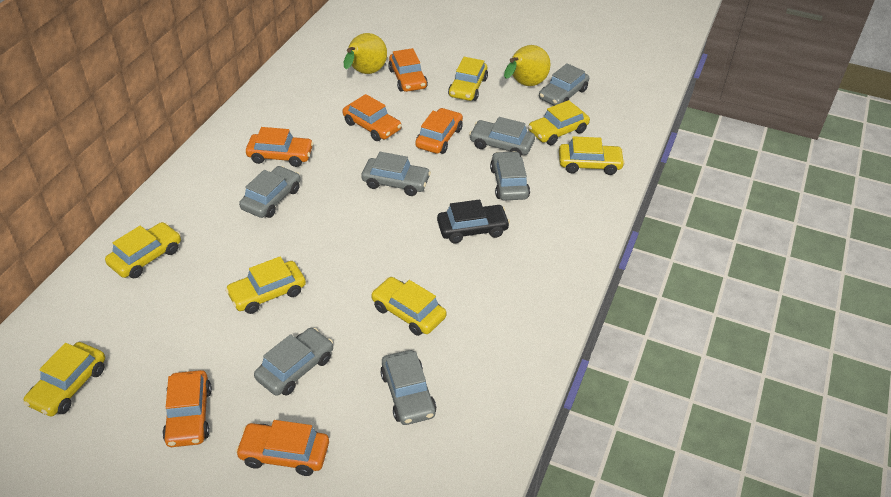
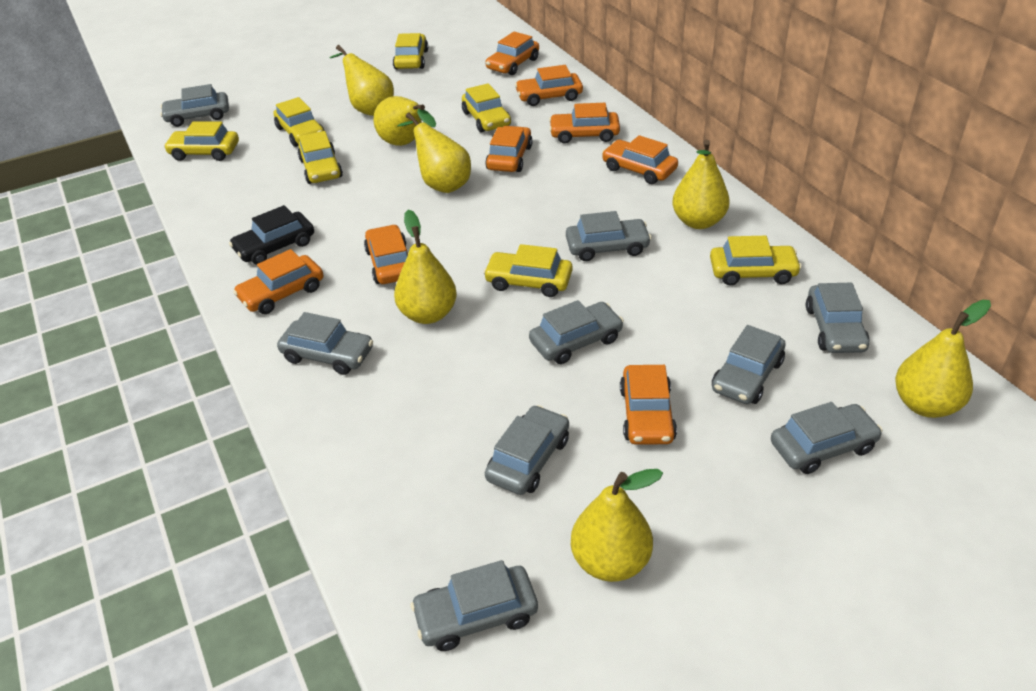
grey car: [239,166,300,218] [254,328,333,396] [361,152,431,196] [380,350,436,425] [469,117,535,157] [490,151,530,201] [539,63,589,106] = 7 -> [160,84,229,127] [277,312,373,375] [410,560,538,651] [485,405,569,495] [529,300,624,364] [566,211,652,261] [712,325,786,404] [771,402,882,474] [806,283,870,353] = 9
orange car: [162,370,212,447] [235,420,329,476] [246,127,314,167] [342,94,402,141] [388,48,428,92] [415,108,463,154] = 6 -> [233,249,323,314] [364,225,408,284] [485,126,533,172] [486,32,539,75] [515,65,583,106] [549,103,620,144] [602,135,678,184] [620,365,677,445] = 8
yellow pear: [344,33,387,74] [504,45,551,86] = 2 -> [329,45,394,116] [374,96,436,146] [394,209,457,324] [397,113,471,193] [571,469,663,582] [672,140,730,229] [895,300,991,418] = 7

